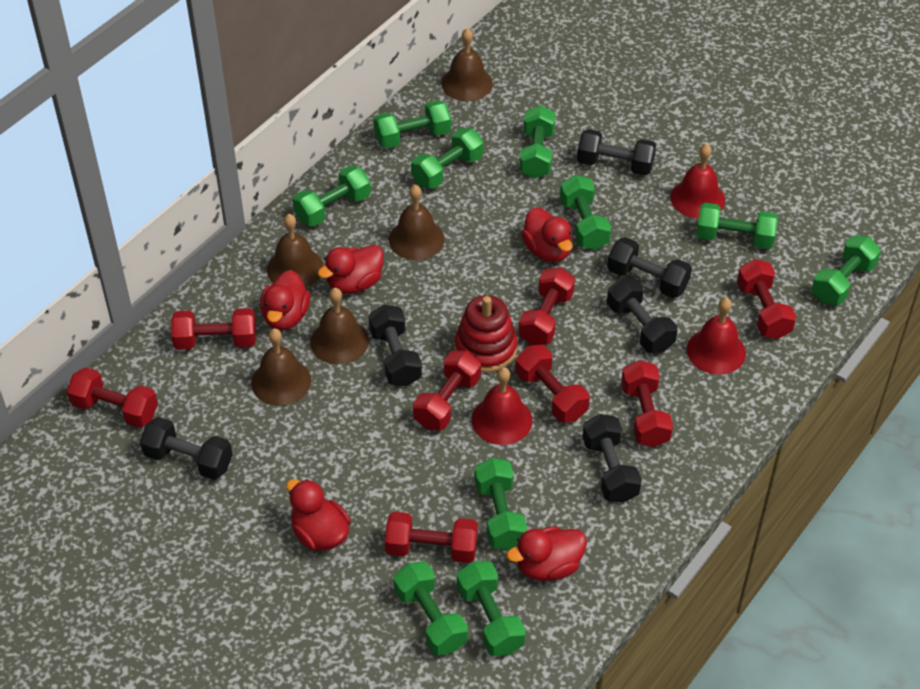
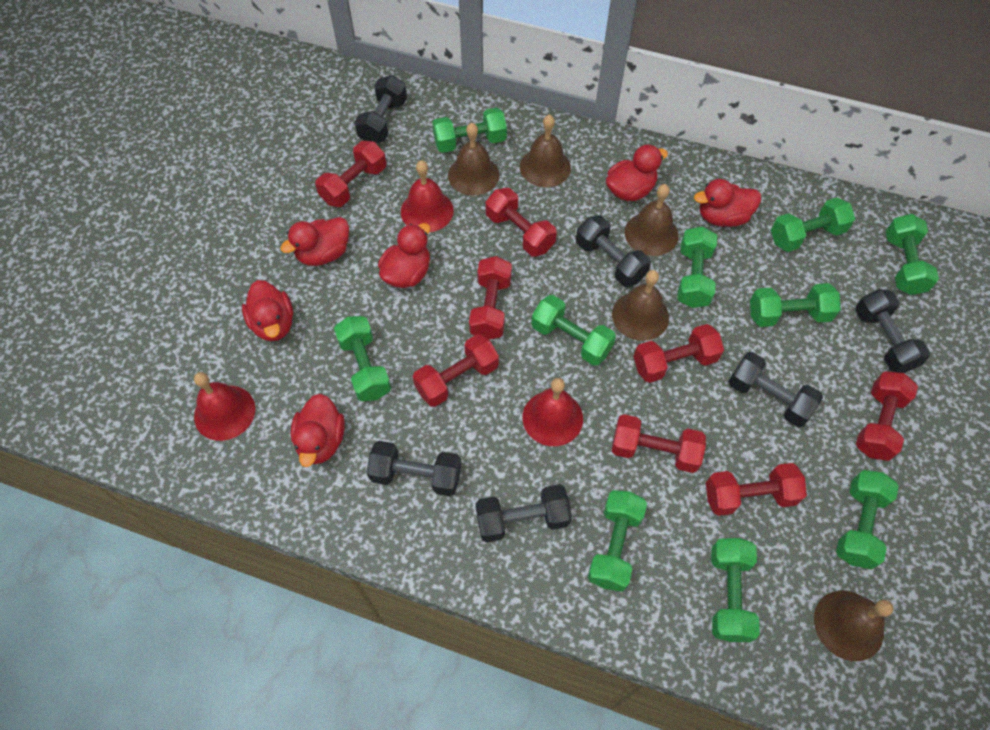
red duck: [260,270,310,330] [286,479,351,551] [318,245,384,294] [507,526,587,581] [521,207,573,262] = 5 -> [242,280,293,341] [280,217,349,266] [291,394,345,467] [378,223,430,288] [606,145,668,201] [694,179,761,227] = 6
red stacking toy: [455,295,518,372] = 1 -> none = 0

